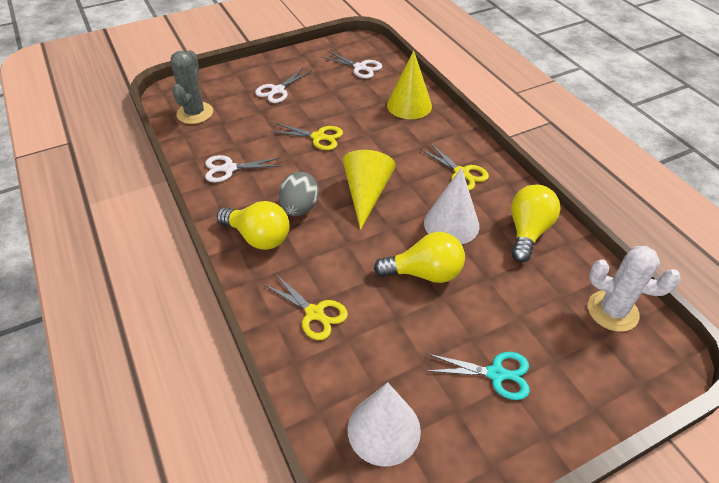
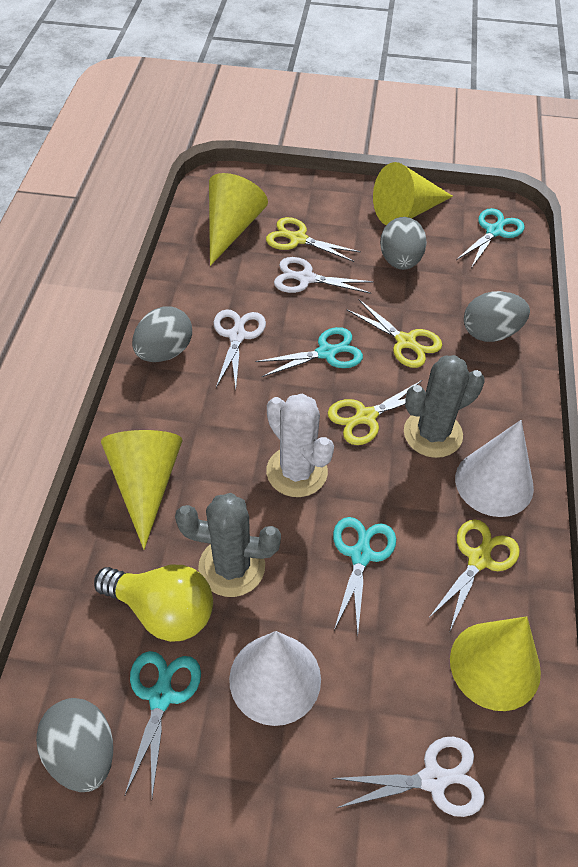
grey cactus: [171,50,213,124] = 1 -> [175,493,281,597] [404,355,485,458] = 2
grey egg: [279,172,319,216] = 1 -> [36,698,113,792] [132,306,192,362] [380,217,427,270] [464,291,530,342] = 4
turquoise scissors: [426,352,530,400] = 1 -> [125,651,201,797] [255,327,363,377] [333,517,396,635] [456,208,525,268] = 4
yellow cone: [343,150,396,230] [387,50,432,119] = 2 -> [101,430,183,549] [209,173,268,266] [373,162,453,225] [450,616,541,711] = 4
yellow light bulb: [217,201,289,250] [374,232,465,283] [511,185,561,262] = 3 -> [94,565,213,642] = 1
yellow scissors: [263,274,348,340] [270,123,343,150] [420,143,489,190] = 3 -> [266,217,361,262] [327,380,422,445] [346,300,442,368] [429,519,520,630] = 4

